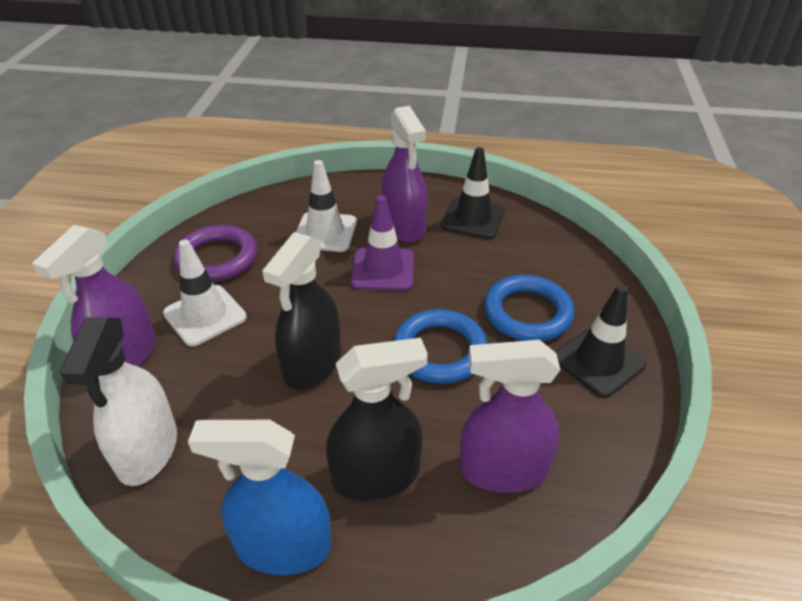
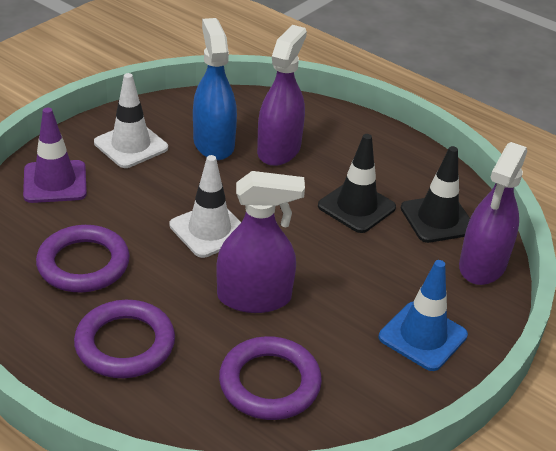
black spray bottle: [262,232,341,390] [326,338,428,501] = 2 -> none = 0
blue ring: [394,309,488,384] [484,275,574,341] = 2 -> none = 0
blue traffic cone: none = 0 -> [379,260,468,371] = 1
purple ring: [174,225,257,282] = 1 -> [36,225,130,293] [74,300,175,378] [219,336,322,420] = 3
white spray bottle: [59,317,177,486] = 1 -> none = 0

